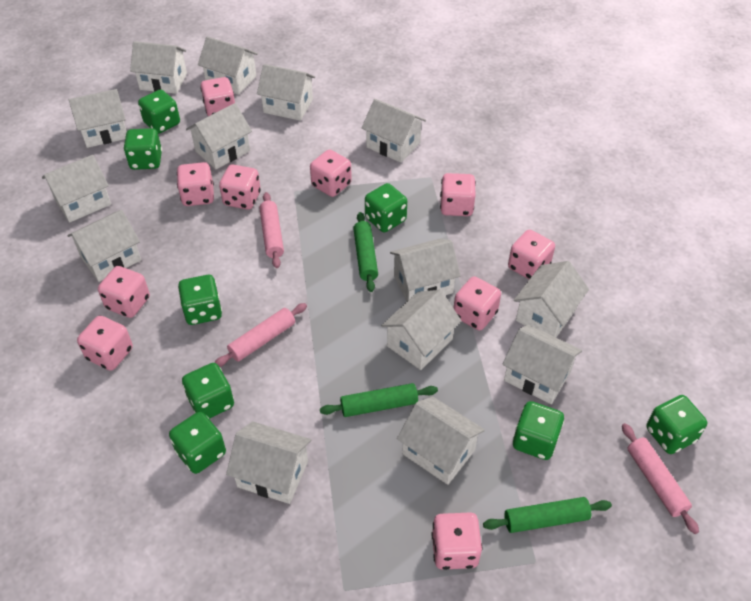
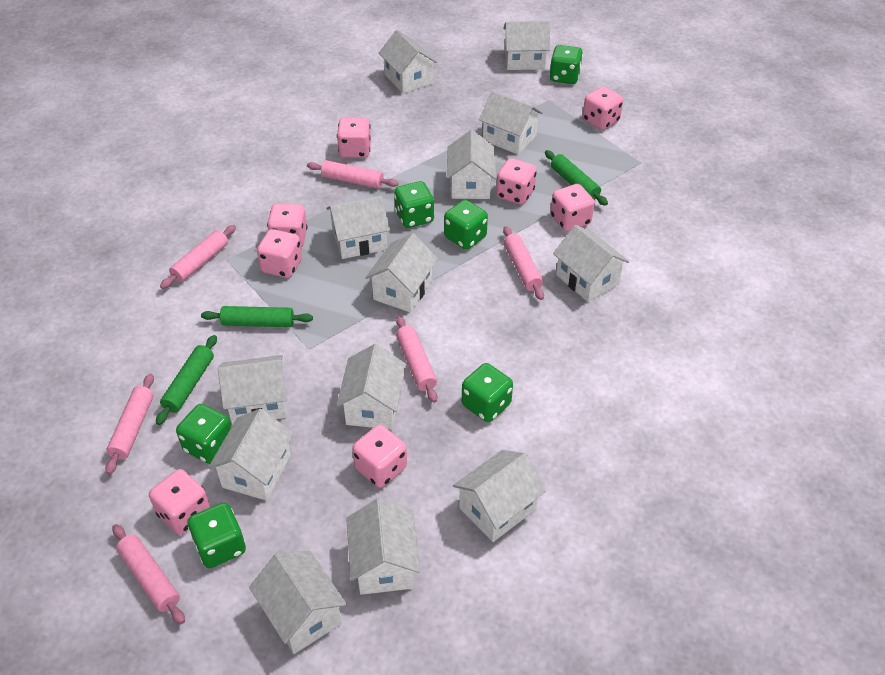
green dice: [124,128,162,170] [138,89,180,134] [169,412,226,474] [178,275,222,325] [182,363,234,419] [365,183,407,232] [513,401,564,460] [646,395,707,454] = 8 -> [176,404,231,464] [188,502,246,568] [394,181,434,228] [444,200,488,250] [462,363,513,422] [549,45,583,84] = 6
pink dice: [77,315,133,371] [98,266,150,318] [177,162,214,206] [200,77,235,116] [219,165,261,210] [310,150,352,197] [432,512,482,570] [440,173,476,216] [454,276,501,331] [508,230,555,279] = 10 -> [149,469,210,535] [257,229,302,278] [267,204,308,247] [337,118,371,158] [352,425,407,488] [496,158,537,205] [550,184,595,232] [583,86,623,130] = 8
pink rolling pin: [215,303,307,367] [259,192,284,268] [622,423,699,534] = 3 -> [105,374,154,475] [113,524,185,624] [160,225,236,289] [307,160,399,189] [396,316,437,403] [503,226,544,300] = 6
white house: [42,155,111,222] [67,210,141,282] [69,89,127,148] [130,41,187,94] [186,103,252,169] [198,36,258,95] [226,422,311,504] [257,64,315,121] [362,99,426,163] [381,290,461,370] [390,239,461,302] [397,397,485,485] [502,325,582,404] [514,261,589,337] = 14 -> [208,408,294,501] [218,355,287,425] [249,551,347,654] [326,196,390,259] [337,344,406,430] [346,498,420,595] [365,233,438,313] [379,30,437,94] [447,130,496,199] [453,450,546,542] [479,91,543,155] [503,21,550,70] [553,225,629,302] = 13

